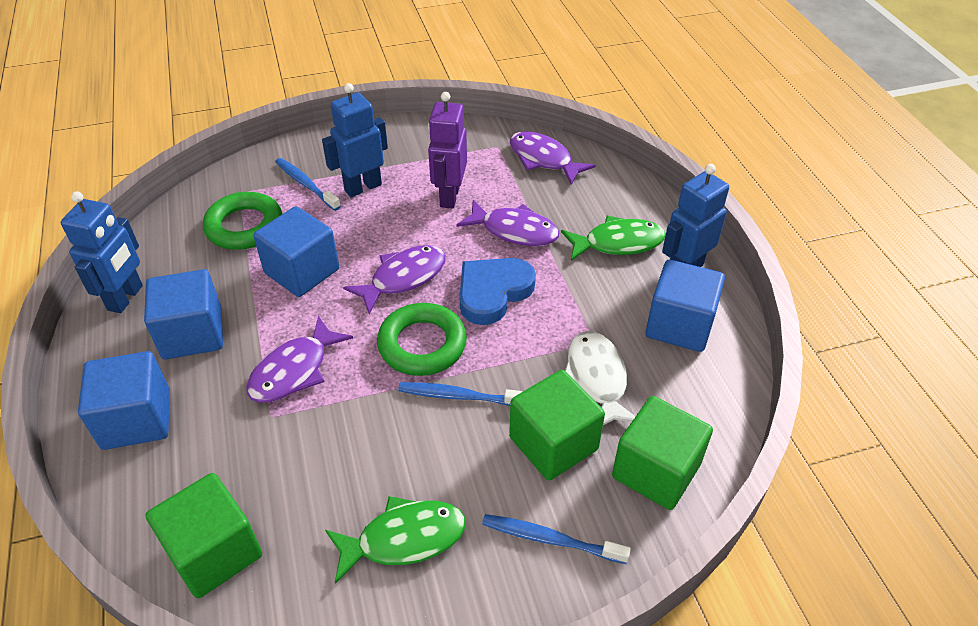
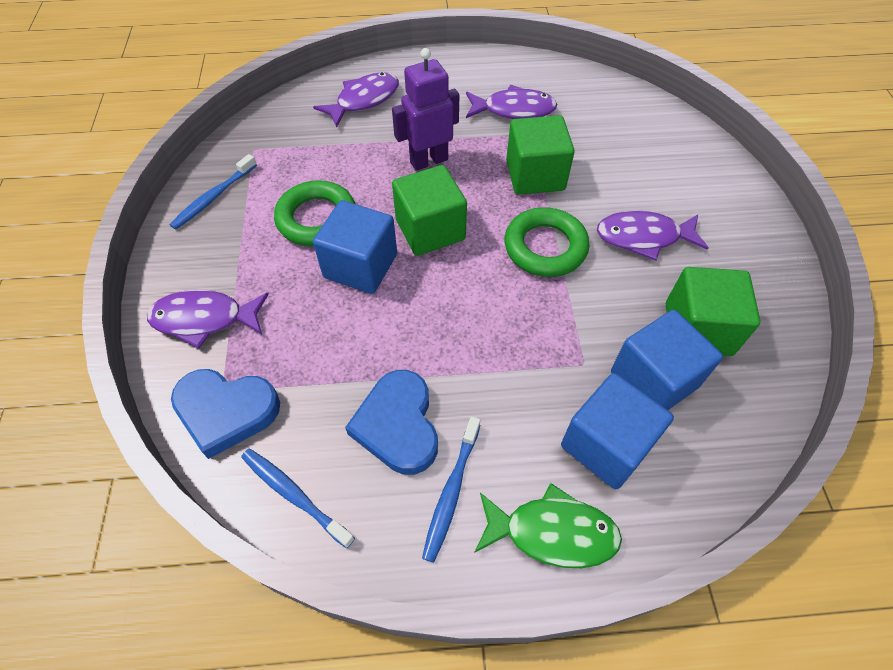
blue cube: [78,351,170,450] [144,269,223,359] [253,206,339,297] [645,260,725,352] = 4 -> [313,200,397,294] [561,373,674,489] [611,310,723,410] = 3
blue heart: [460,258,536,325] = 1 -> [171,369,280,459] [345,370,438,475] = 2
blue robot: [61,191,143,313] [322,83,388,197] [662,164,729,267] = 3 -> none = 0
green fish: [325,496,466,584] [561,216,666,261] = 2 -> [474,483,622,568] = 1
white fish: [565,331,636,425] = 1 -> none = 0

